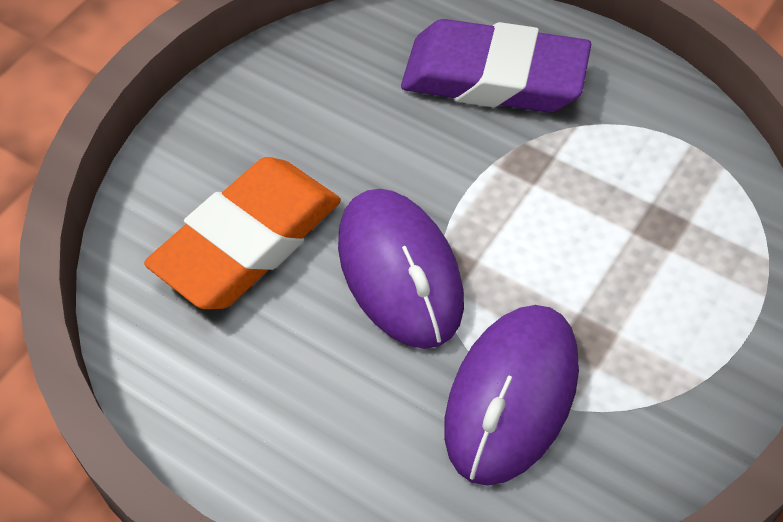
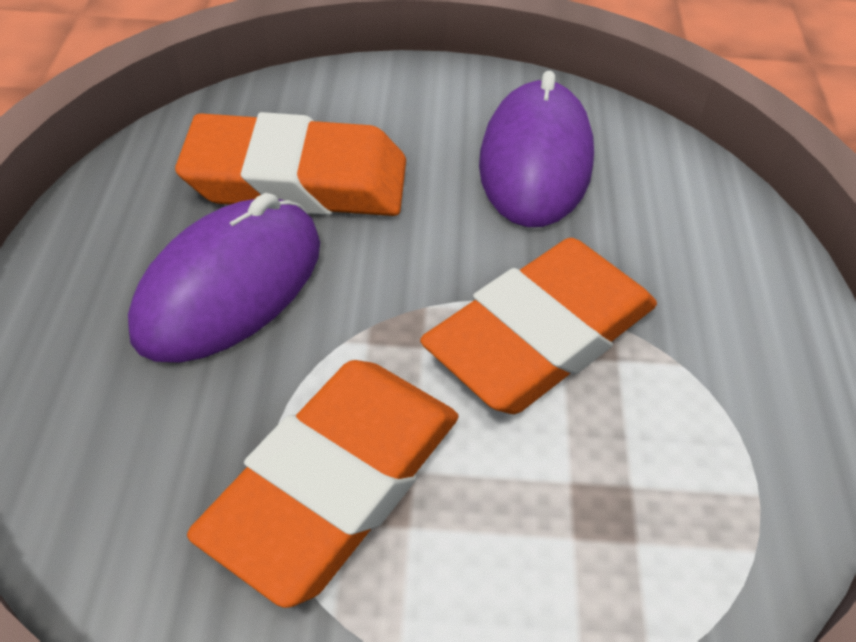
orange eraser: [144,157,341,309] = 1 -> [175,112,406,216] [187,360,459,608] [420,238,657,414] = 3
purple eraser: [401,19,591,113] = 1 -> none = 0

